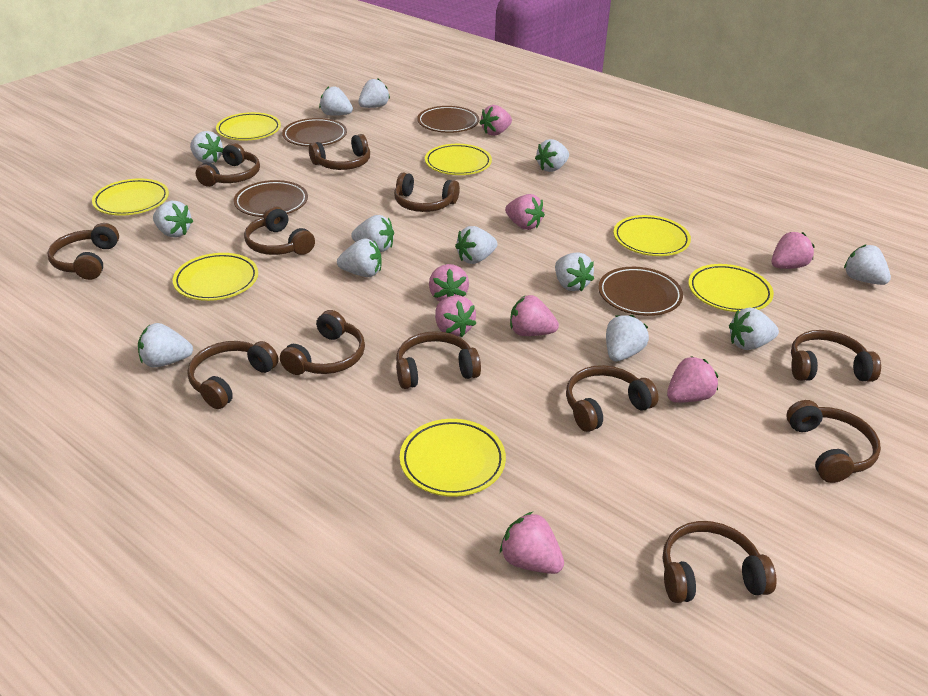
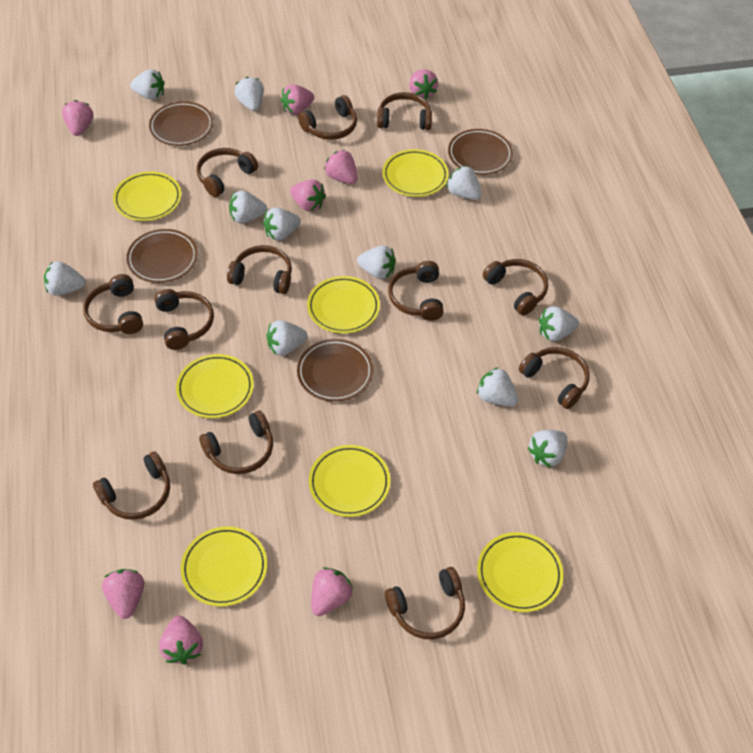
white strawberry: [138,323,193,368] [153,201,193,237] [190,131,223,163] [319,86,353,116] [337,238,382,277] [351,215,394,252] [358,79,390,108] [455,226,497,264] [535,139,569,172] [555,252,594,291] [606,315,649,361] [729,307,779,350] [844,244,891,285] = 13 -> [44,261,86,296] [130,69,165,100] [229,191,267,223] [235,77,264,111] [263,208,301,241] [267,320,308,356] [357,246,396,279] [446,166,481,200] [477,367,518,407] [528,430,568,468] [539,306,579,341] = 11

